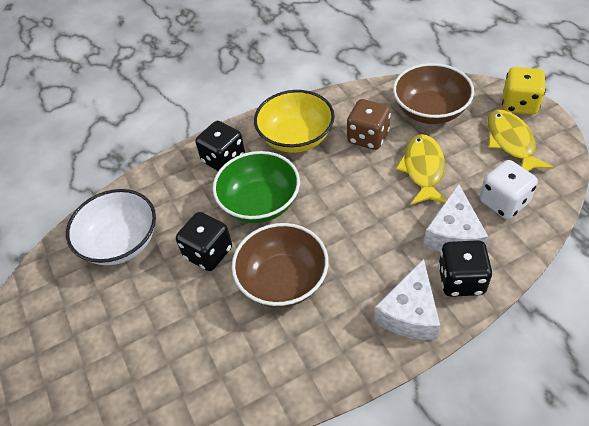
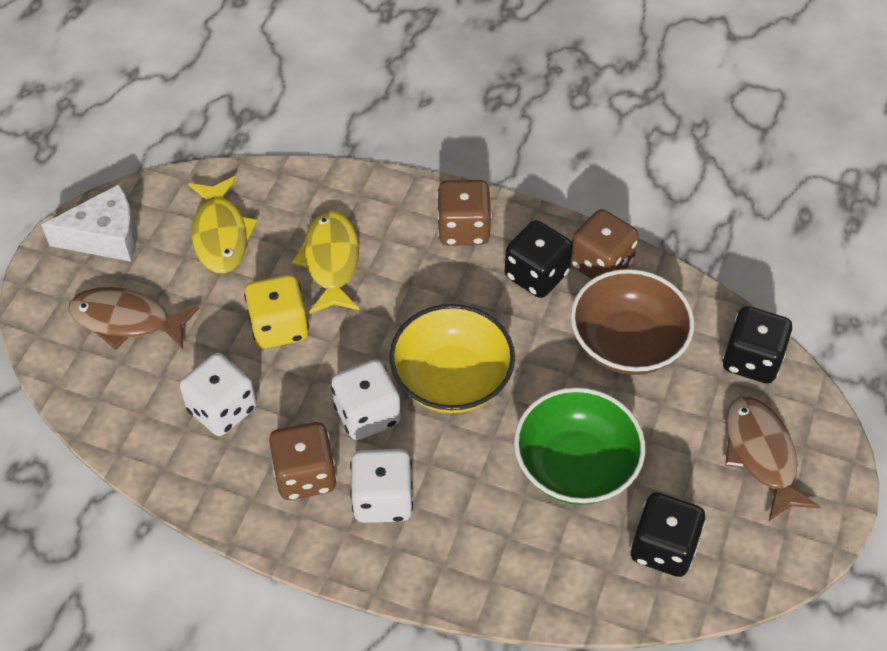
brown bowl: [232,223,329,308] [393,63,474,124] = 2 -> [571,269,694,375] = 1
brown dice: [347,99,391,150] = 1 -> [269,422,337,500] [437,180,492,246] [571,209,639,279] = 3
brown fish: none = 0 -> [68,287,199,350] [725,397,821,521] = 2
white bowl: [66,189,156,265] = 1 -> none = 0
white cheese: [374,259,440,340] [423,184,488,252] = 2 -> [41,184,137,262] = 1
white dice: [480,160,538,219] = 1 -> [180,353,256,436] [331,360,401,440] [350,449,413,523] = 3

